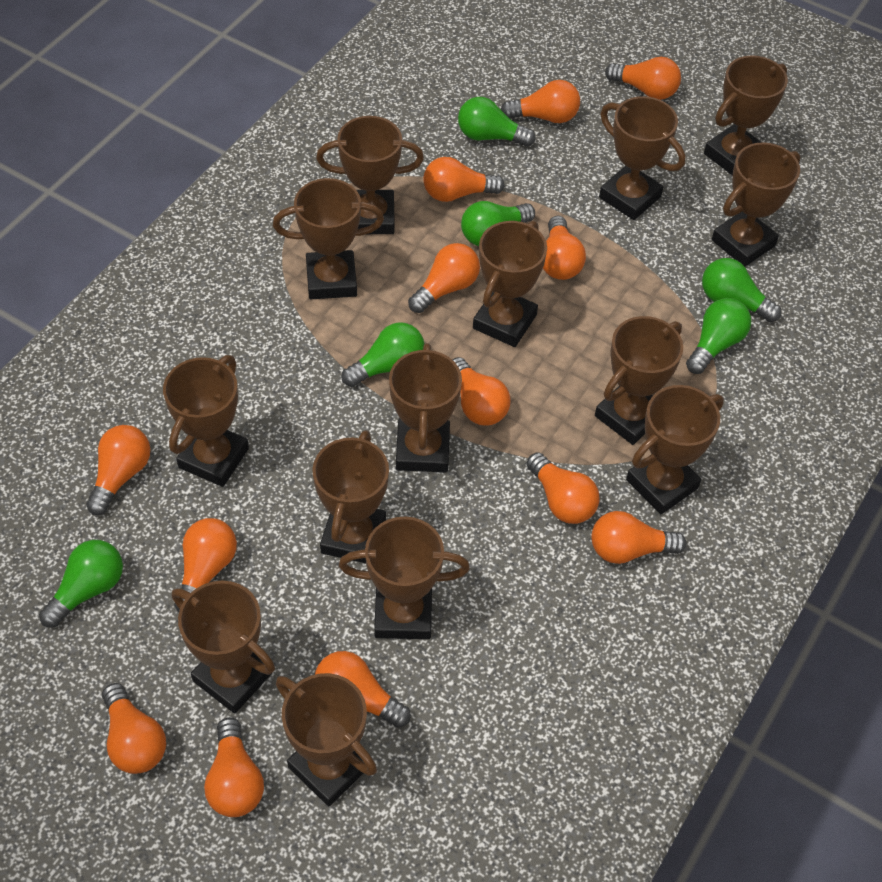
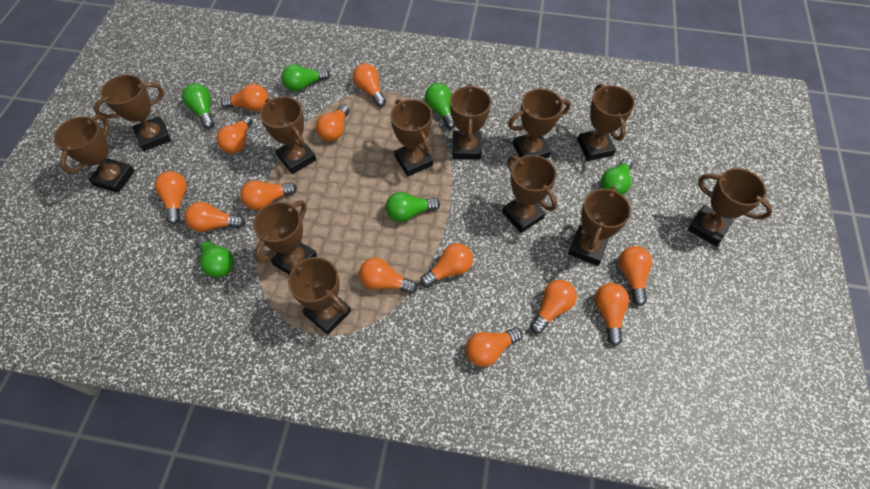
brown trophy: [163,355,249,487] [172,581,275,714] [273,178,384,299] [276,673,377,806] [312,430,389,563] [316,116,424,234] [339,516,470,639] [389,343,462,472] [473,221,547,347] [595,316,683,445] [599,96,685,220] [626,385,724,514] [704,55,788,176] [712,142,800,267] = 14 -> [54,115,135,193] [94,74,171,151] [253,201,317,274] [260,96,316,174] [287,257,351,335] [390,99,433,176] [450,84,491,160] [502,155,557,233] [508,88,571,158] [568,186,631,266] [577,84,635,161] [688,168,773,246] = 12

